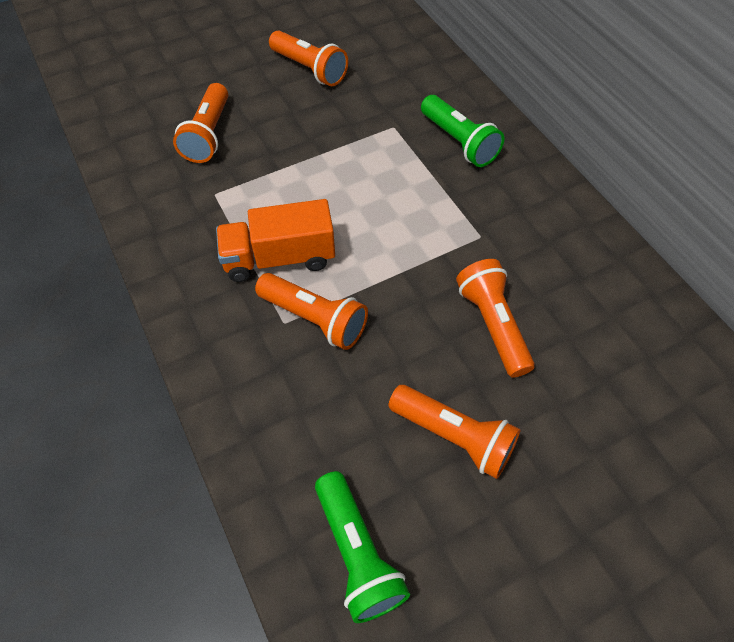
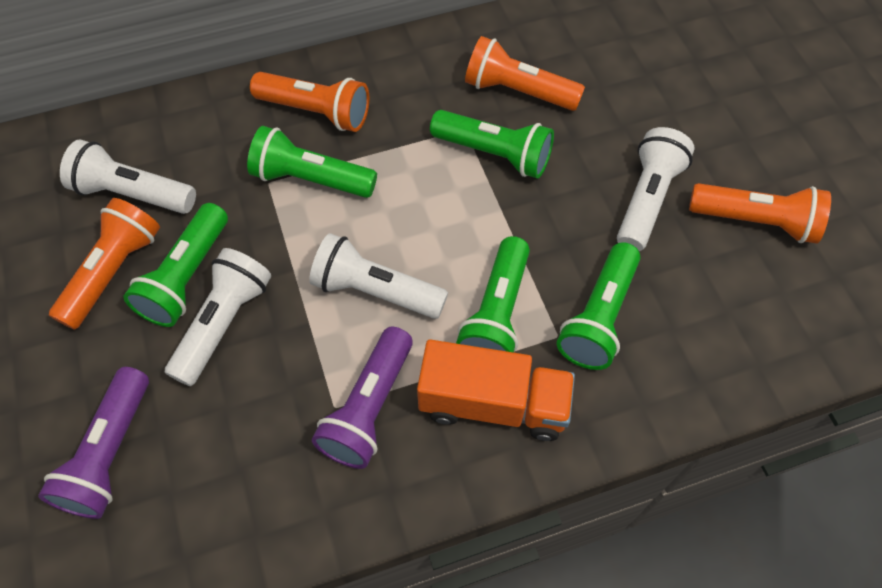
green flashlight: [315,471,410,623] [421,95,504,167] = 2 -> [124,203,228,327] [247,126,377,198] [430,110,554,179] [456,236,530,353] [557,242,641,370] = 5
orange flashlight: [173,83,228,163] [255,273,368,350] [269,30,348,86] [388,385,520,479] [456,259,535,378] = 5 -> [49,198,160,330] [250,72,369,132] [465,36,585,111] [689,183,831,244] = 4
purple flashlight: none = 0 -> [38,367,149,519] [312,327,413,469] = 2
white flashlight: none = 0 -> [60,139,196,214] [165,248,271,386] [309,233,448,319] [617,127,695,251] = 4

